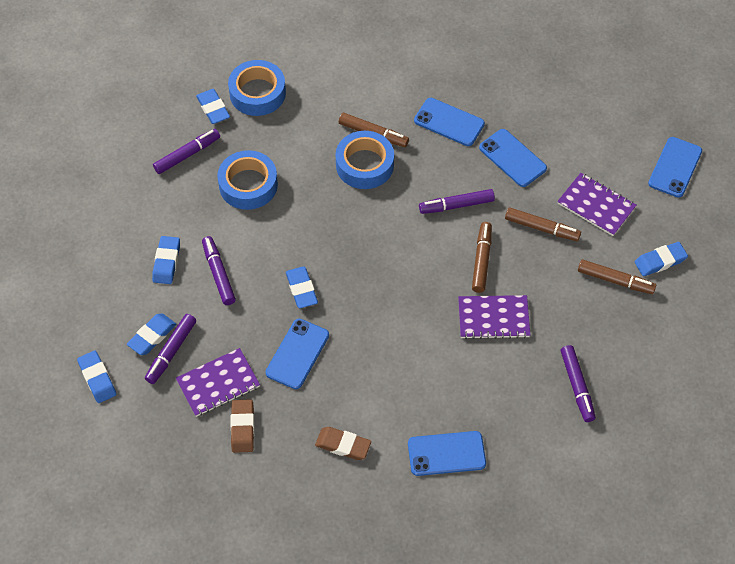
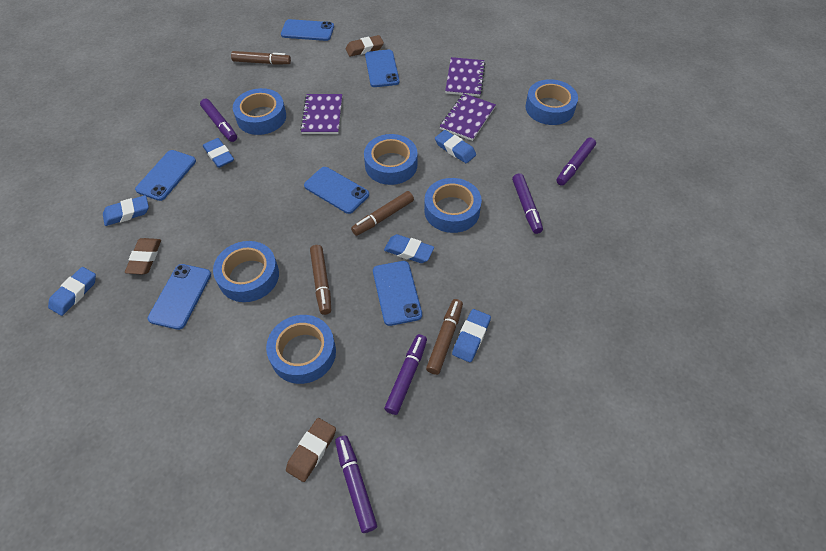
blue phone: [265,319,329,389] [408,431,486,476] [414,98,485,146] [479,129,547,187] [648,137,702,198] = 5 -> [135,150,196,201] [148,264,211,330] [281,19,334,41] [304,167,369,214] [365,50,400,87] [373,261,422,326] = 6
blue tape: [218,150,278,210] [228,60,286,116] [336,131,394,189] = 3 -> [213,241,279,302] [233,88,286,135] [266,315,336,384] [364,134,418,185] [424,178,482,233] [525,79,578,125] = 6
brown eraser: [231,399,254,453] [315,427,371,460] = 2 -> [125,238,161,274] [286,418,336,482] [346,35,384,57] = 3

